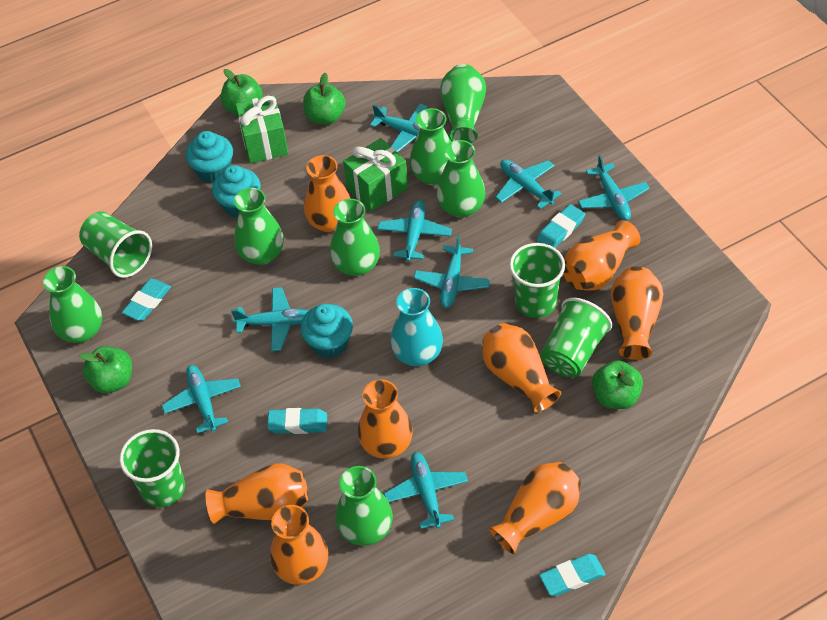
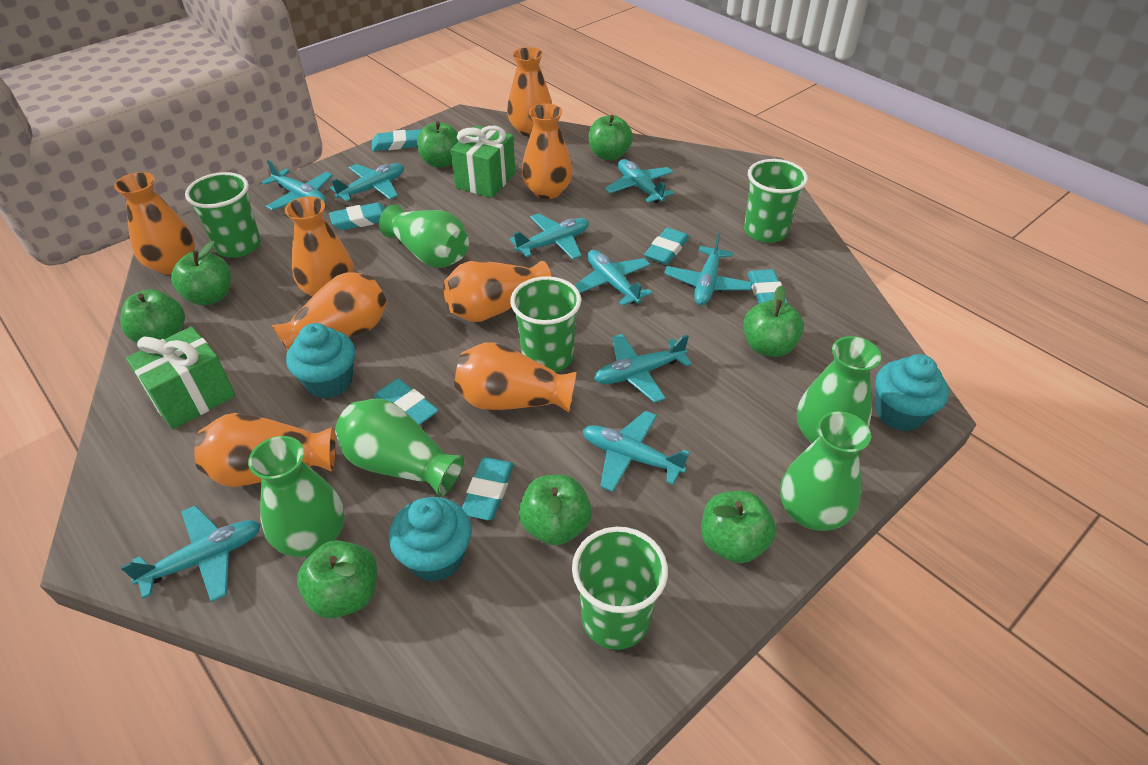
green apple: [79,346,132,393] [221,69,263,115] [303,73,346,125] [592,360,643,409] = 4 -> [120,289,185,343] [171,241,231,305] [297,540,377,618] [417,122,459,168] [519,475,592,546] [588,115,633,160] [701,491,776,563] [743,285,804,357] = 8
green vase: [43,266,102,343] [234,188,284,265] [330,199,380,276] [335,466,393,546] [410,108,451,186] [437,140,486,218] [440,64,486,143] = 7 -> [248,436,344,557] [335,398,464,497] [379,205,469,268] [781,411,871,531] [797,336,881,444] = 5
turquoise eraser: [122,279,171,321] [267,408,327,434] [537,204,585,248] [539,554,606,596] = 4 -> [329,203,386,230] [372,129,421,151] [374,379,439,425] [462,458,514,520] [644,227,689,265] [748,269,788,304] = 6
turquoise plane: [162,365,241,433] [231,287,309,351] [370,104,428,152] [377,200,452,262] [384,452,468,529] [414,235,490,308] [495,159,562,209] [578,154,650,221] = 8 -> [121,505,261,602] [262,160,333,210] [330,163,404,202] [510,213,589,260] [574,250,652,306] [583,411,690,492] [594,334,692,403] [605,159,674,203] [664,233,752,305] = 9
turquoise vase: [390,288,443,366] = 1 -> none = 0

